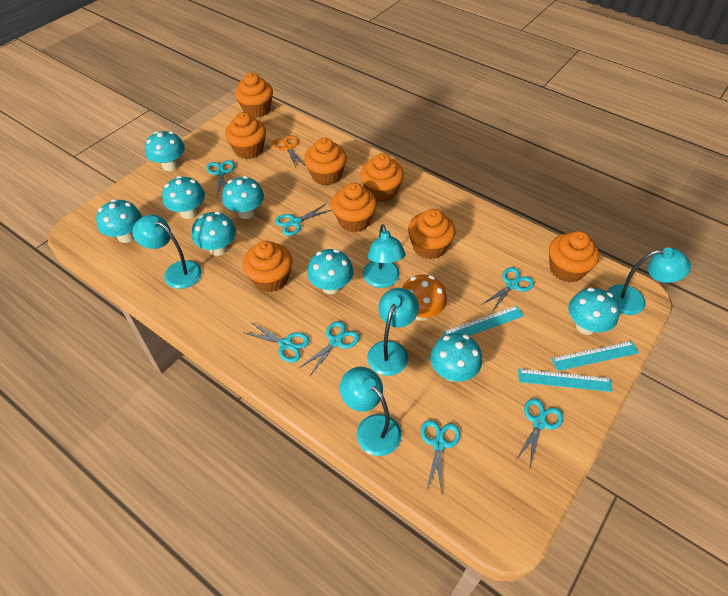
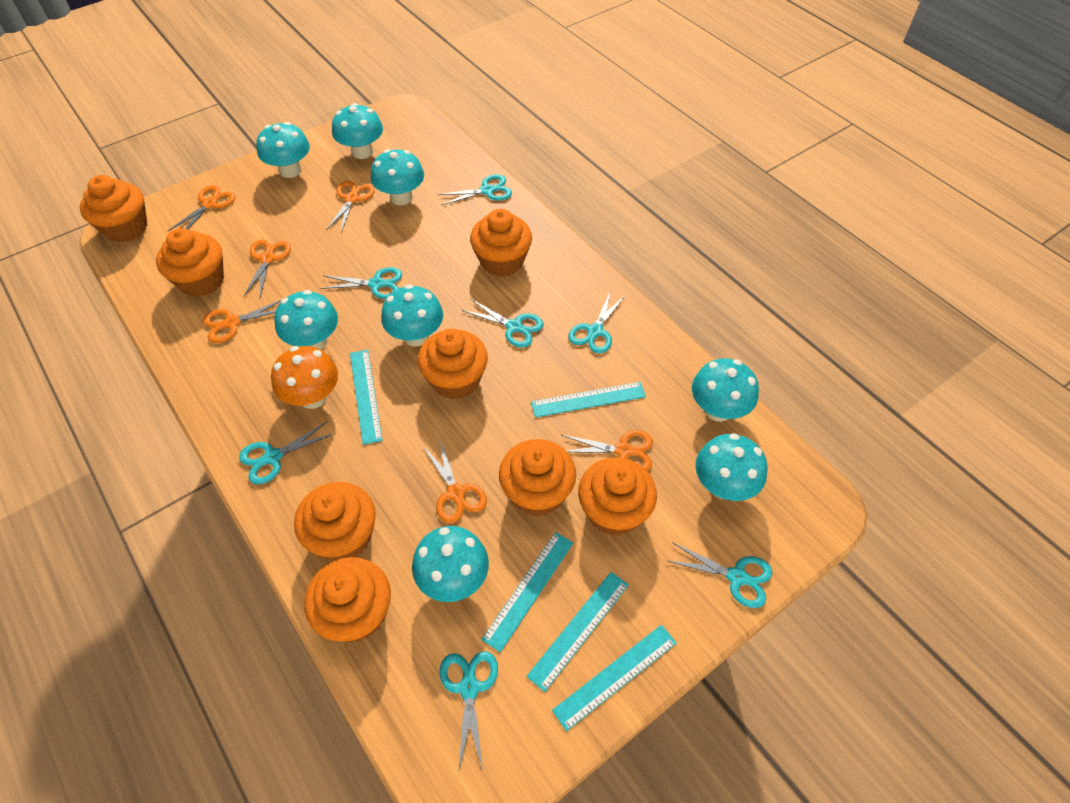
orange scissors: [272,135,306,167] = 1 -> [168,185,235,231] [203,300,281,343] [243,240,291,298] [326,181,375,233] [423,439,487,523] [562,430,653,471] = 6
turquoise lamp: [132,215,202,289] [340,367,401,456] [363,224,406,288] [367,288,419,376] [607,248,691,315] = 5 -> none = 0
turquoise ruler: [443,306,524,336] [518,369,613,392] [551,341,639,371] = 3 -> [350,350,383,445] [482,532,573,652] [527,572,629,692] [531,382,646,418] [552,625,677,731] = 5

